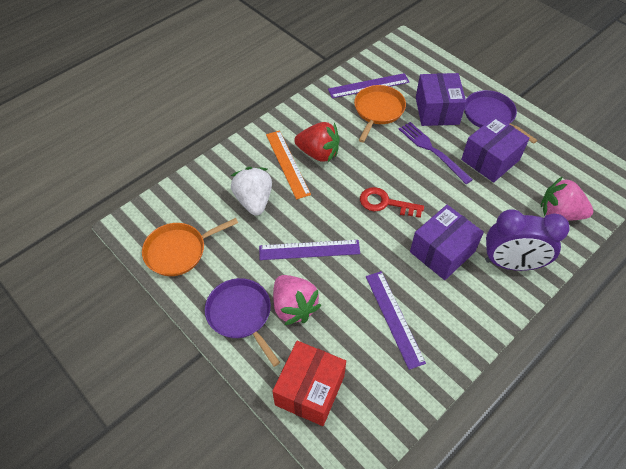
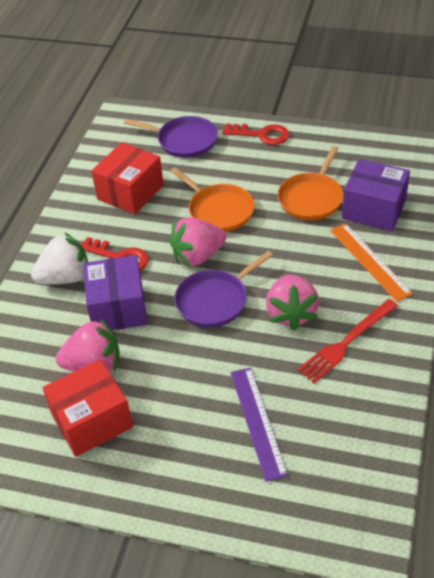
pink strawberry: [273,275,321,325] [541,176,593,221] = 2 -> [56,318,120,372] [170,217,226,267] [266,275,319,331] = 3
purple box: [410,205,484,280] [416,73,466,126] [461,116,530,183] = 3 -> [83,255,148,331] [342,159,410,231] = 2
purple clock: [485,209,570,271] = 1 -> none = 0
purple fork: [399,122,473,184] = 1 -> none = 0
purple ruler: [259,240,360,260] [328,73,409,98] [366,271,426,370] = 3 -> [230,367,288,482] = 1
red box: [272,341,346,426] = 1 -> [42,359,133,457] [91,142,164,214] = 2
red fork: none = 0 -> [297,299,398,383] = 1
red key: [360,187,424,218] = 1 -> [80,237,149,271] [222,124,289,145] = 2
red strawberry: [294,122,340,162] = 1 -> none = 0

